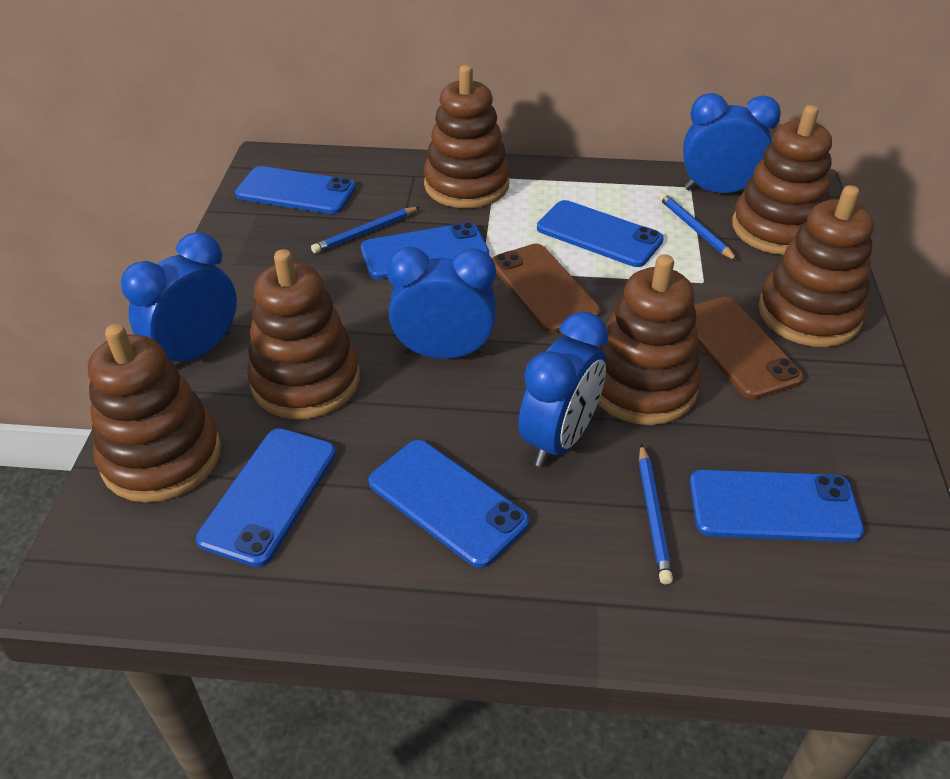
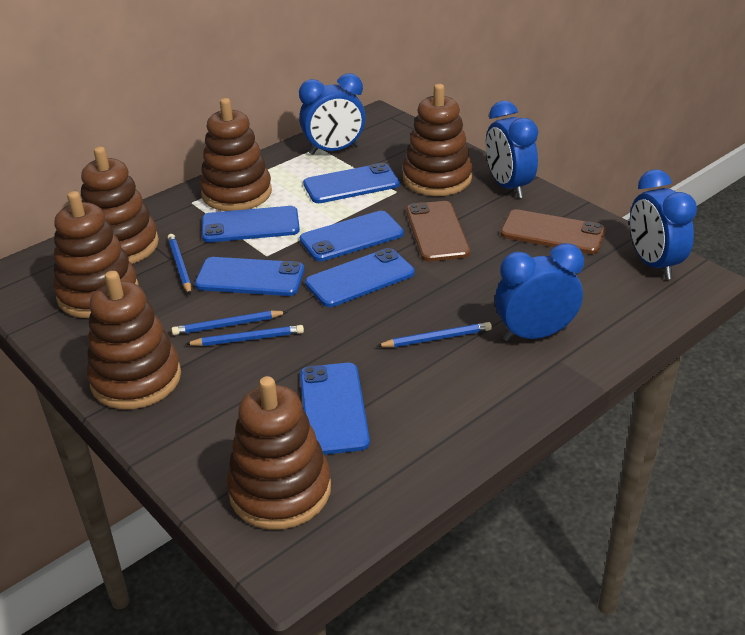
blue pencil: [311,207,420,254] [639,444,673,584] [659,193,737,261] = 3 -> [167,234,191,295] [171,311,287,335] [186,325,304,346] [377,322,492,347] = 4

